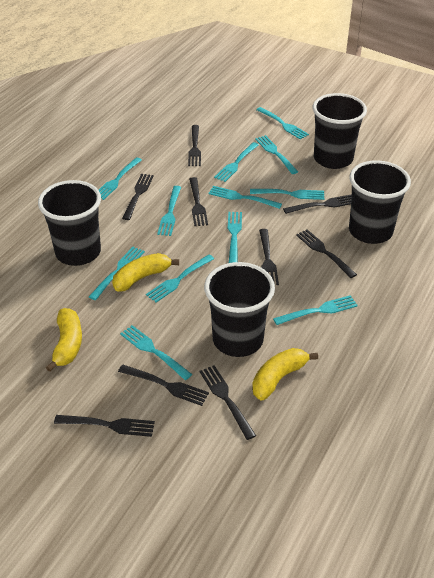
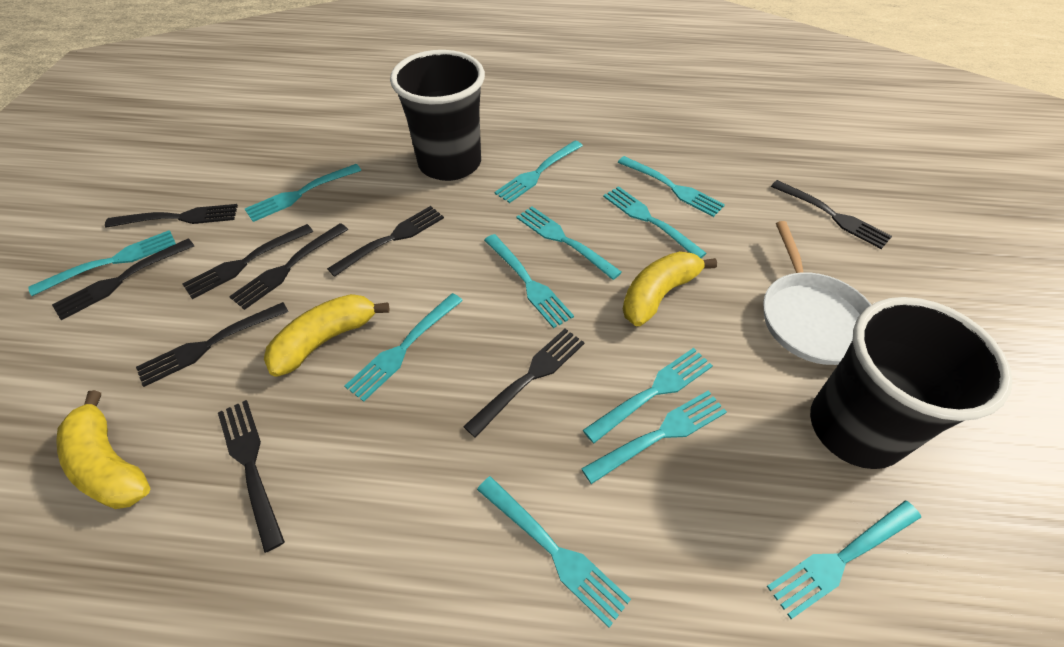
black cup: [38,180,101,266] [204,262,275,357] [313,93,367,169] [349,160,411,244] = 4 -> [390,50,485,181] [810,297,1013,469] = 2
white pan: none = 0 -> [763,221,871,365] = 1

